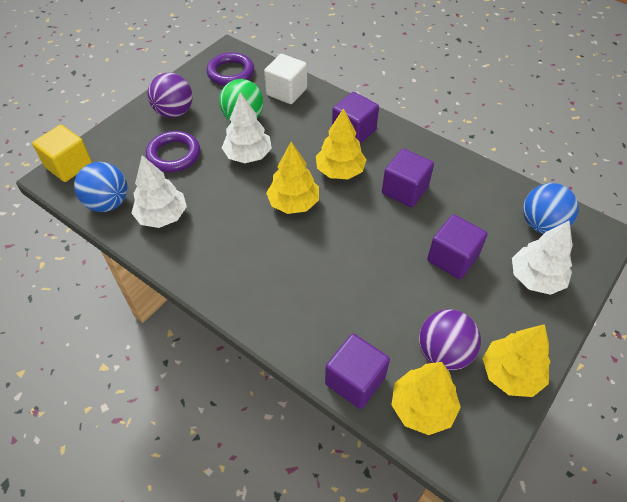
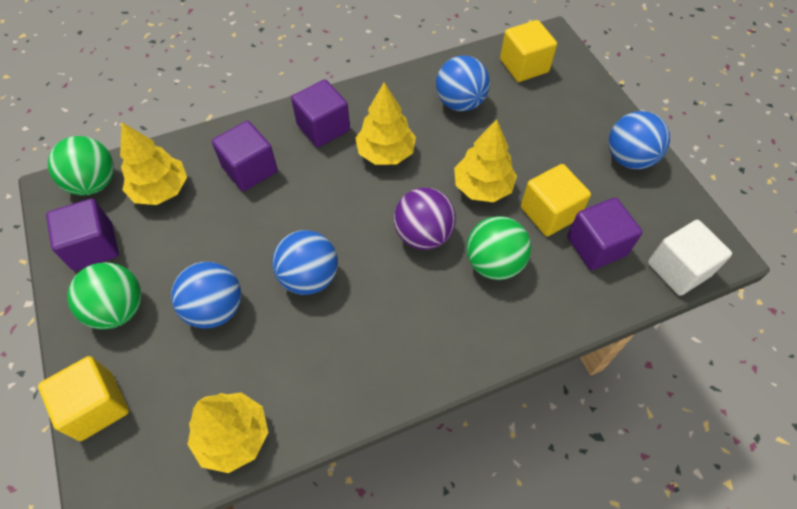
blue ball: [74,162,127,212] [523,183,579,234] = 2 -> [171,262,241,329] [272,230,338,295] [436,55,490,111] [609,111,670,169] = 4
green ball: [219,79,264,121] = 1 -> [48,136,114,195] [67,262,142,329] [466,216,531,280] = 3
purple ball: [148,73,193,118] [419,309,481,370] = 2 -> [394,188,456,250] = 1
purple ring: [146,131,200,172] [207,52,254,86] = 2 -> none = 0
white tree: [131,155,187,228] [222,92,272,163] [512,221,573,295] = 3 -> none = 0
yellow cube: [32,125,92,182] = 1 -> [38,356,129,441] [500,20,557,82] [521,164,591,236] = 3

